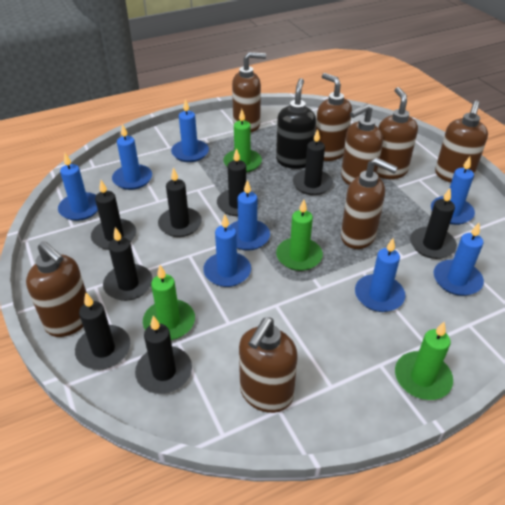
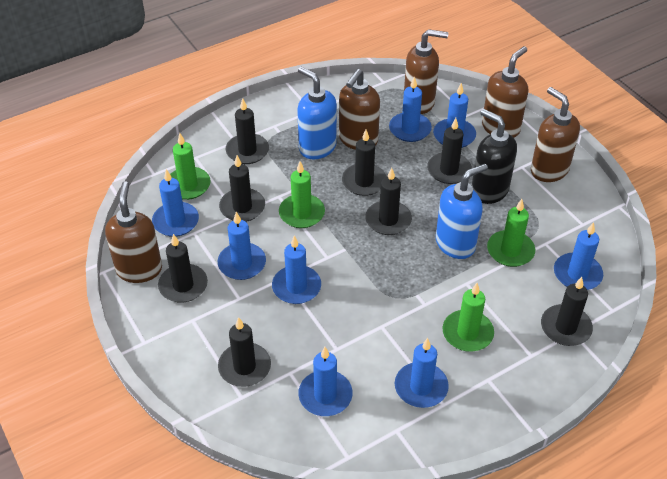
blue soap dispenser: none = 0 -> [297,67,337,159] [436,164,488,259] = 2
brown soap dispenser: [26,241,87,337] [232,52,266,132] [239,317,298,413] [315,73,352,161] [341,104,383,185] [341,158,398,249] [377,87,418,179] [435,101,488,182] = 8 -> [105,181,162,283] [339,69,380,150] [404,29,448,114] [482,46,528,138] [531,87,580,182] = 5

